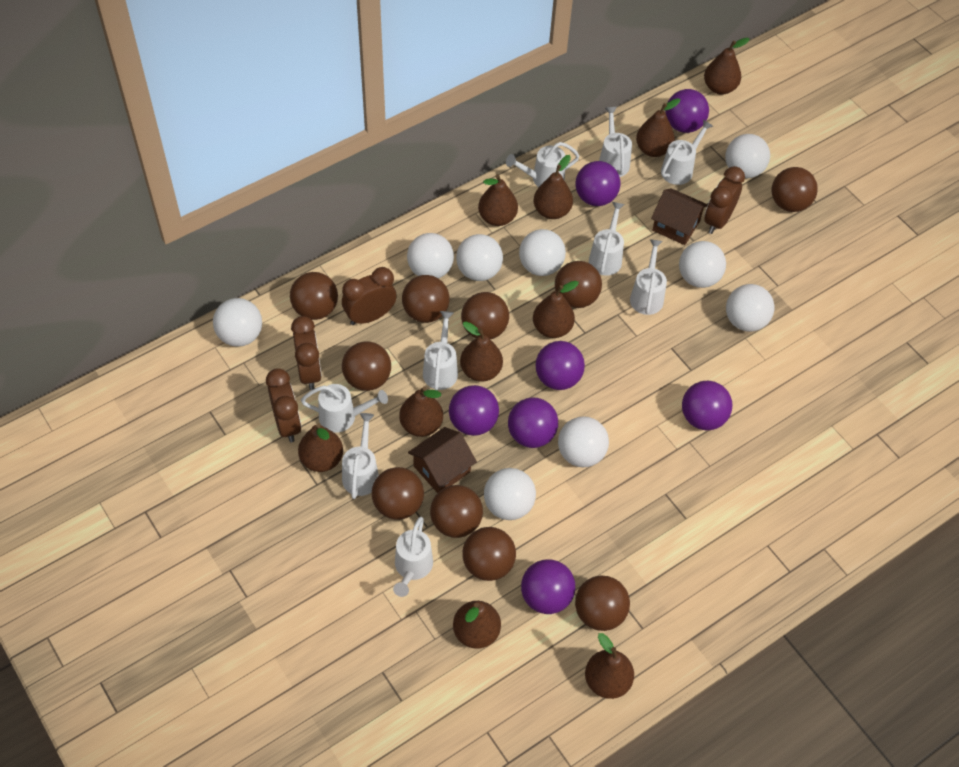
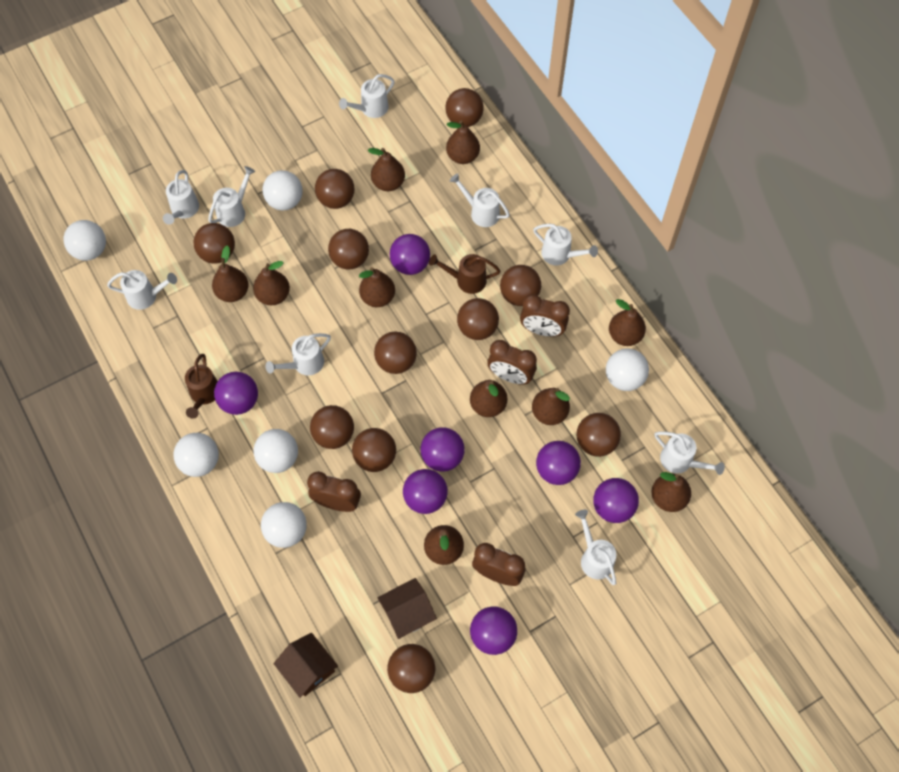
brown ball: [290,272,338,320] [342,341,391,391] [372,467,424,520] [402,275,449,323] [430,485,483,538] [461,292,509,339] [462,527,516,581] [555,261,602,308] [575,576,630,631] [772,167,818,212] = 10 -> [194,223,235,264] [310,405,354,449] [315,169,354,209] [328,229,369,270] [352,428,396,472] [374,331,417,374] [387,644,435,693] [445,88,484,127] [457,298,499,340] [500,265,541,306] [577,413,621,457] = 11
brown watering can: none = 0 -> [185,354,218,419] [429,254,501,294] = 2
white ball: [213,298,262,347] [407,233,454,278] [456,234,503,281] [484,468,536,520] [519,229,566,276] [558,416,609,467] [679,241,726,288] [725,134,770,178] [726,284,774,332] = 9 -> [64,220,106,261] [173,433,219,477] [253,429,298,473] [261,502,307,548] [262,170,303,211] [606,348,649,391] = 6

